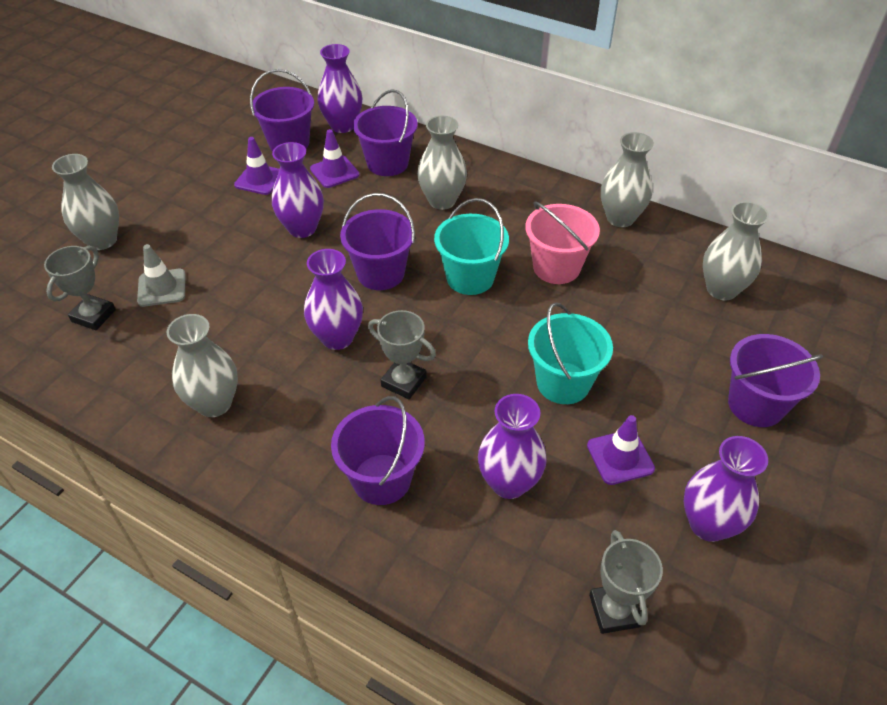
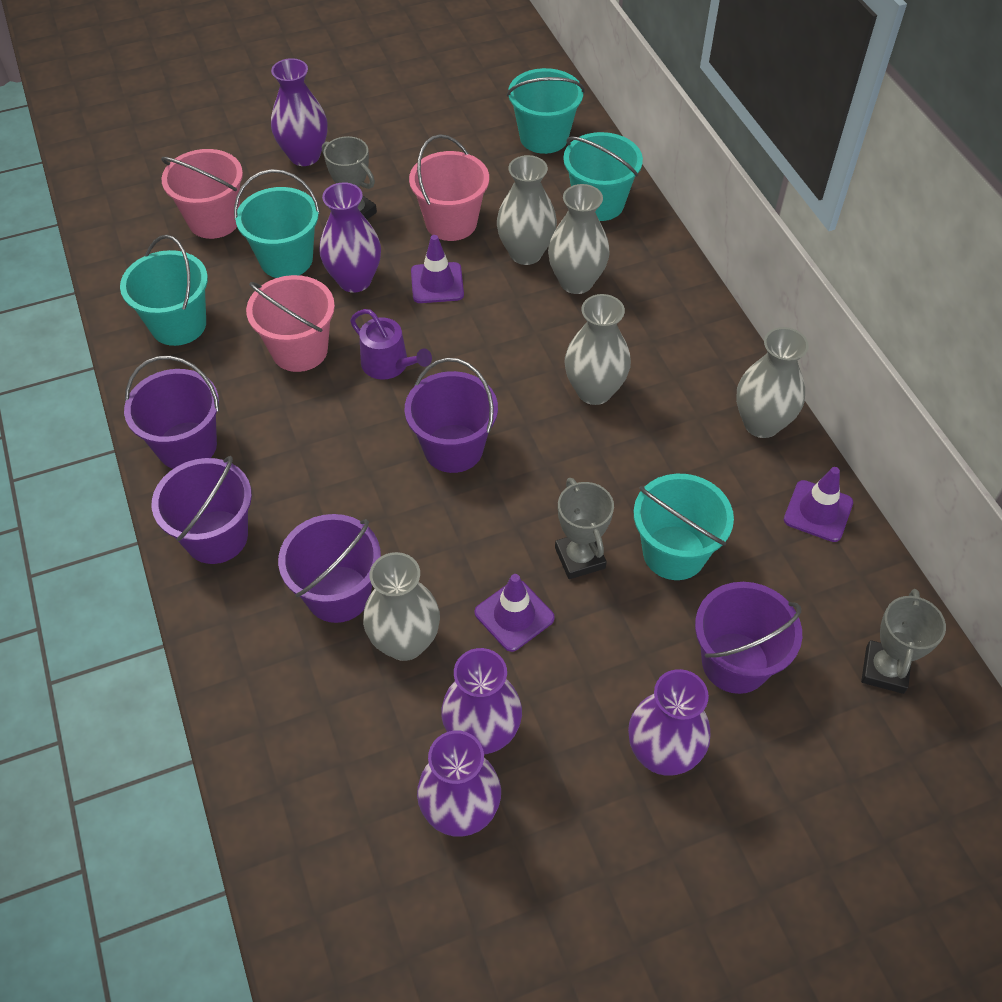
grey traffic cone: [137,244,185,307] = 1 -> none = 0
pink bucket: [525,201,600,284] = 1 -> [161,149,243,239] [246,275,335,372] [409,134,489,241] = 3
purple watering can: none = 0 -> [350,309,432,380] = 1
turquoise bucket: [434,198,509,295] [528,303,613,404] = 2 -> [120,235,208,346] [234,169,320,278] [507,68,585,154] [563,132,643,221] [634,474,734,580] = 5

